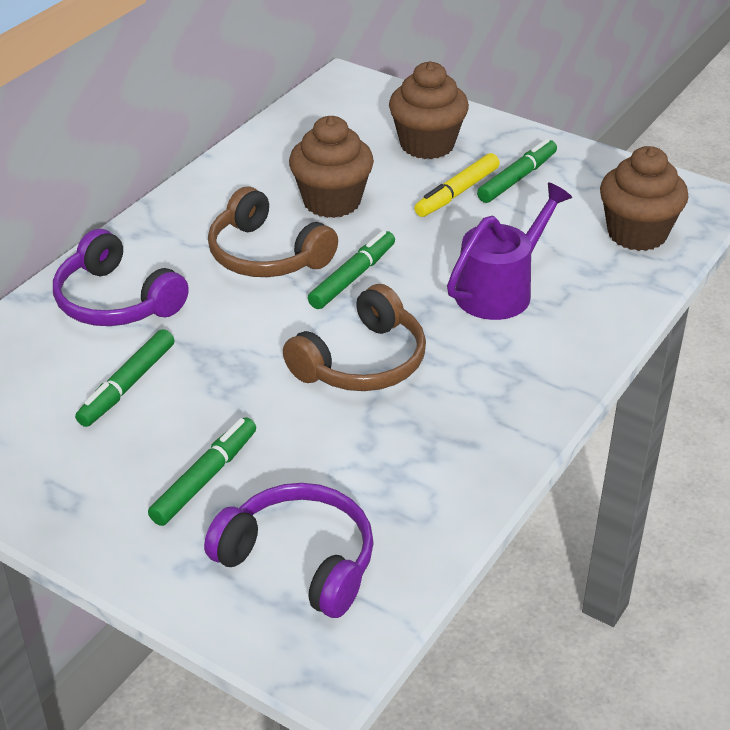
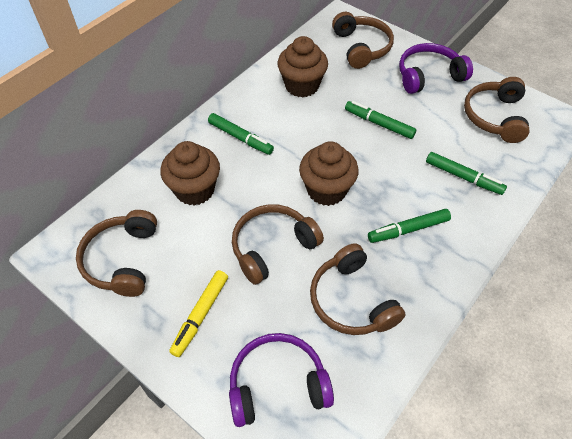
brown headphones: [208,187,338,277] [283,284,426,391] = 2 -> [76,210,157,297] [232,204,324,285] [310,243,406,335] [332,12,394,69] [464,77,530,143] = 5
purple watering can: [447,182,572,320] = 1 -> none = 0

